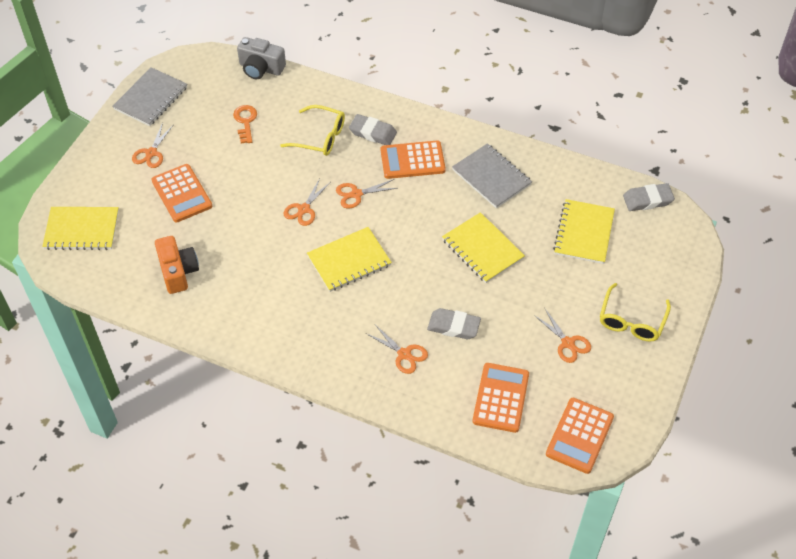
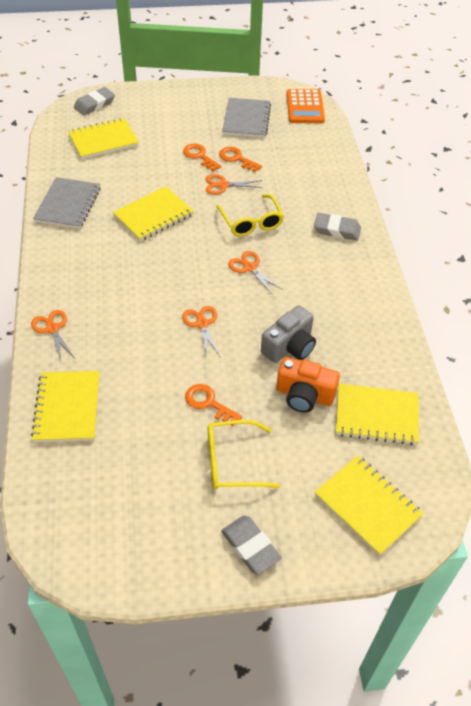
orange calculator: [151,164,212,222] [381,141,446,179] [473,363,529,433] [546,398,614,474] = 4 -> [286,89,325,123] = 1
orange key: [233,105,257,143] = 1 -> [183,144,221,171] [185,384,242,426] [219,147,262,172] = 3
orange scissors: [132,122,173,168] [283,178,330,226] [336,179,397,209] [365,325,428,374] [534,309,591,363] = 5 -> [31,310,75,361] [182,306,220,359] [205,174,263,195] [228,251,283,295] = 4
yellow notebook: [42,207,119,250] [307,227,392,292] [442,212,525,283] [553,199,615,264] = 4 -> [31,371,100,442] [68,118,139,159] [113,187,194,241] [314,456,423,556] [336,384,419,445] = 5

